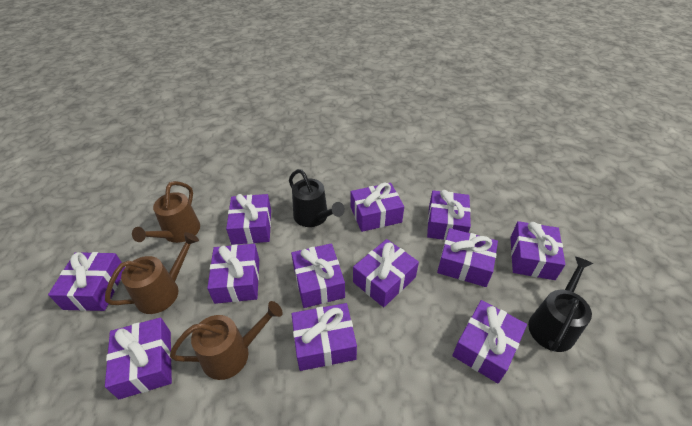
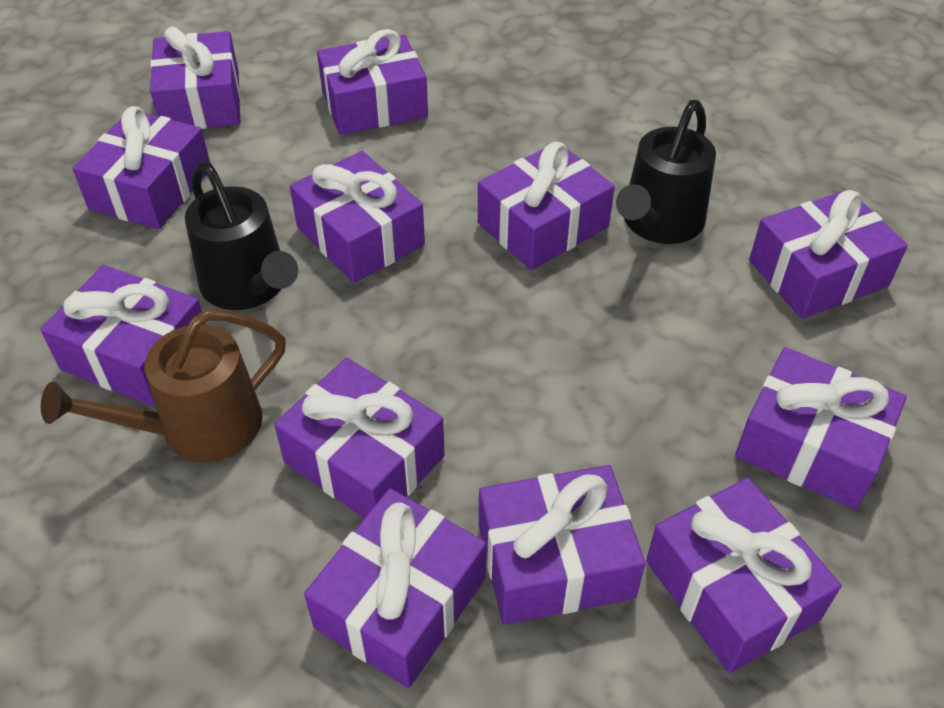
brown watering can: [105,232,199,314] [132,181,200,243] [170,301,283,380] = 3 -> [41,310,286,462] = 1

